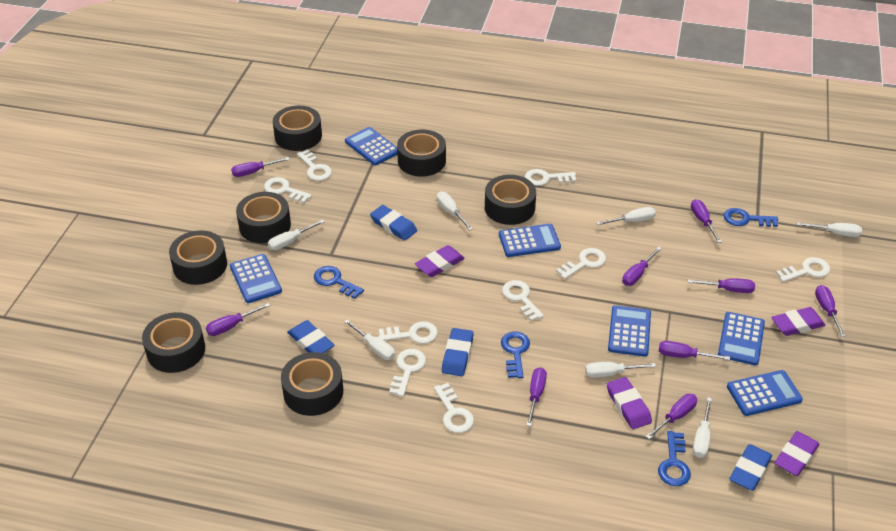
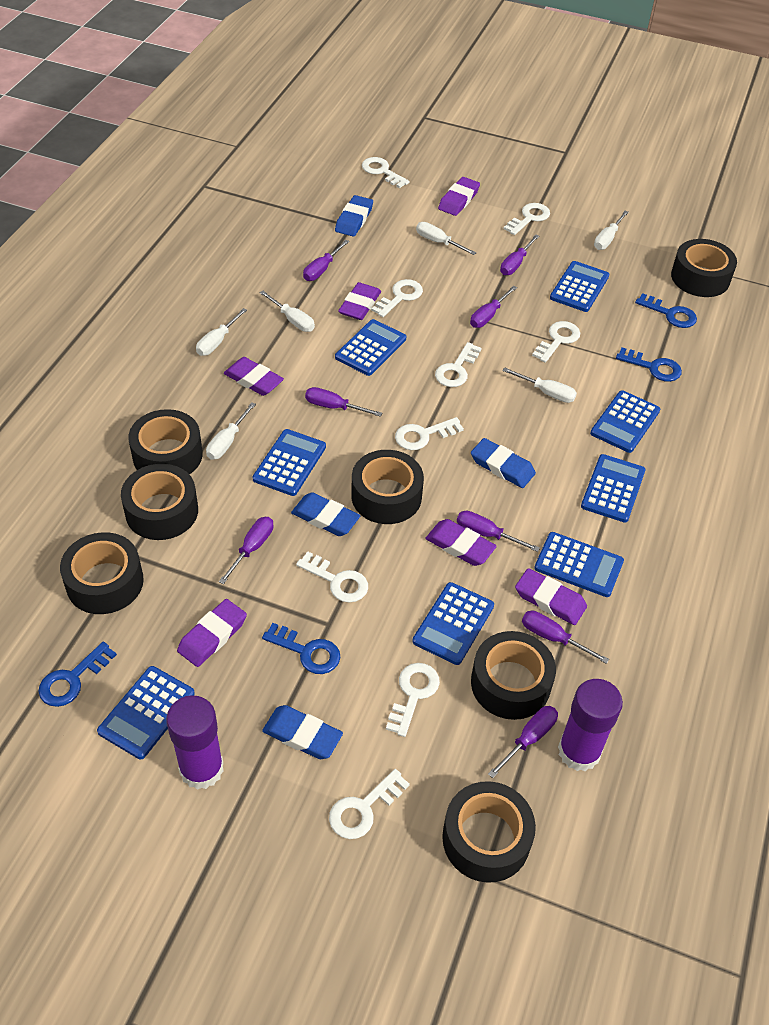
blue calculator: [230,254,282,303] [345,127,398,166] [499,224,561,257] [608,305,651,357] [718,312,765,365] [727,370,803,416] = 6 -> [97,666,195,759] [252,429,326,496] [335,319,406,376] [412,582,494,665] [534,532,624,597] [550,261,609,312] [581,454,646,522] [590,390,660,453] = 8
purple eraser: [415,245,465,277] [607,377,652,429] [771,307,825,336] [774,431,819,476] = 4 -> [177,599,247,667] [224,357,284,396] [338,282,381,320] [425,519,497,566] [438,177,480,216] [515,568,587,625] = 6
purple glue stick: none = 0 -> [166,695,224,790] [558,679,623,771] = 2
purple screwdriver: [206,303,270,336] [231,157,290,177] [526,367,547,426] [622,247,662,286] [646,394,697,439] [659,341,730,360] [688,278,755,293] [691,199,722,243] [815,285,846,337] = 9 -> [219,517,273,584] [303,240,349,281] [305,387,382,417] [457,511,540,552] [470,286,517,328] [488,706,558,778] [500,235,539,275] [522,611,609,664] = 8
white screwdriver: [268,220,324,250] [344,320,395,360] [437,192,473,231] [585,362,656,378] [596,207,656,225] [693,397,712,458] [797,222,862,237] = 7 -> [196,308,247,356] [206,402,256,460] [259,291,315,332] [416,222,476,255] [502,367,577,403] [594,211,629,250] = 6

